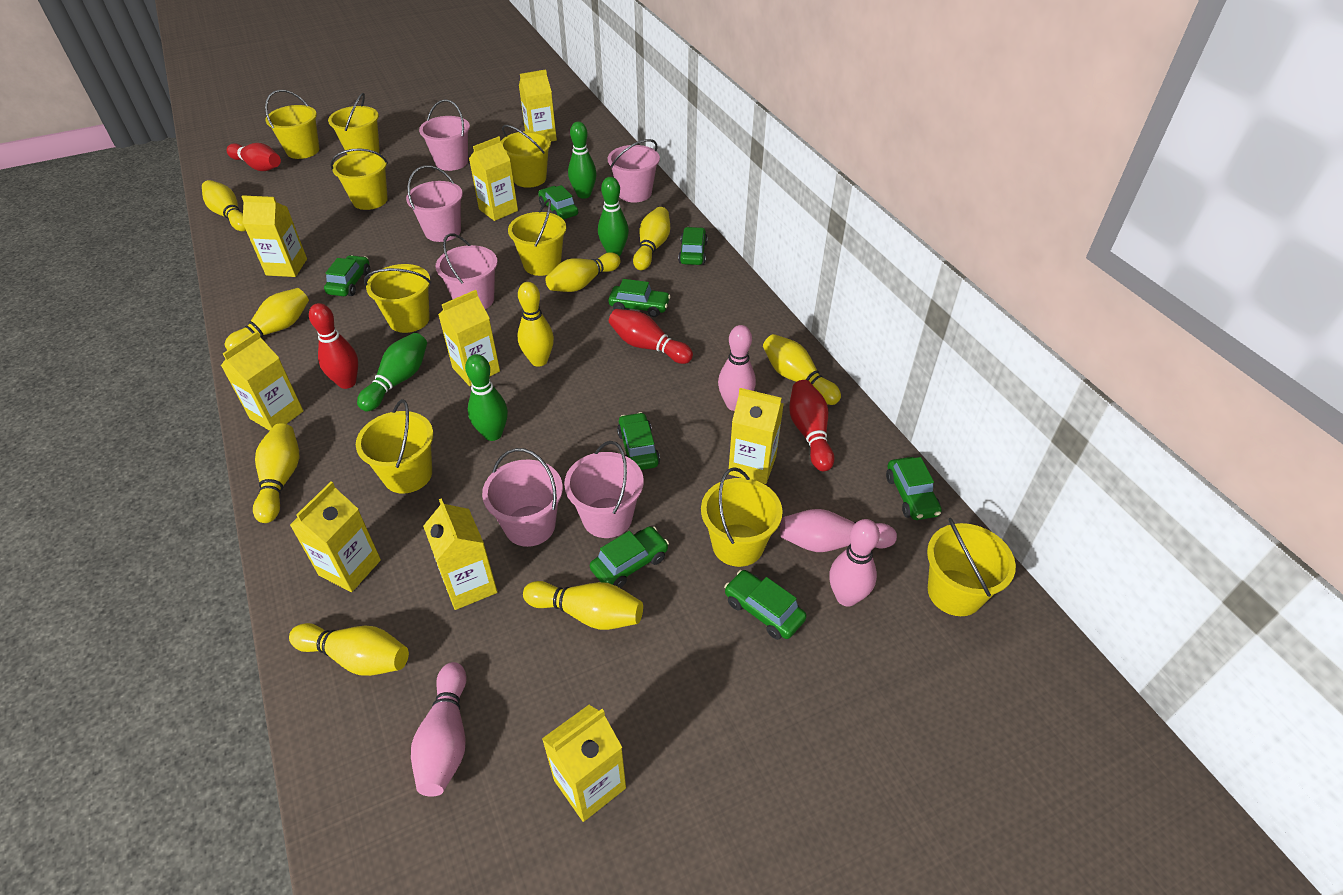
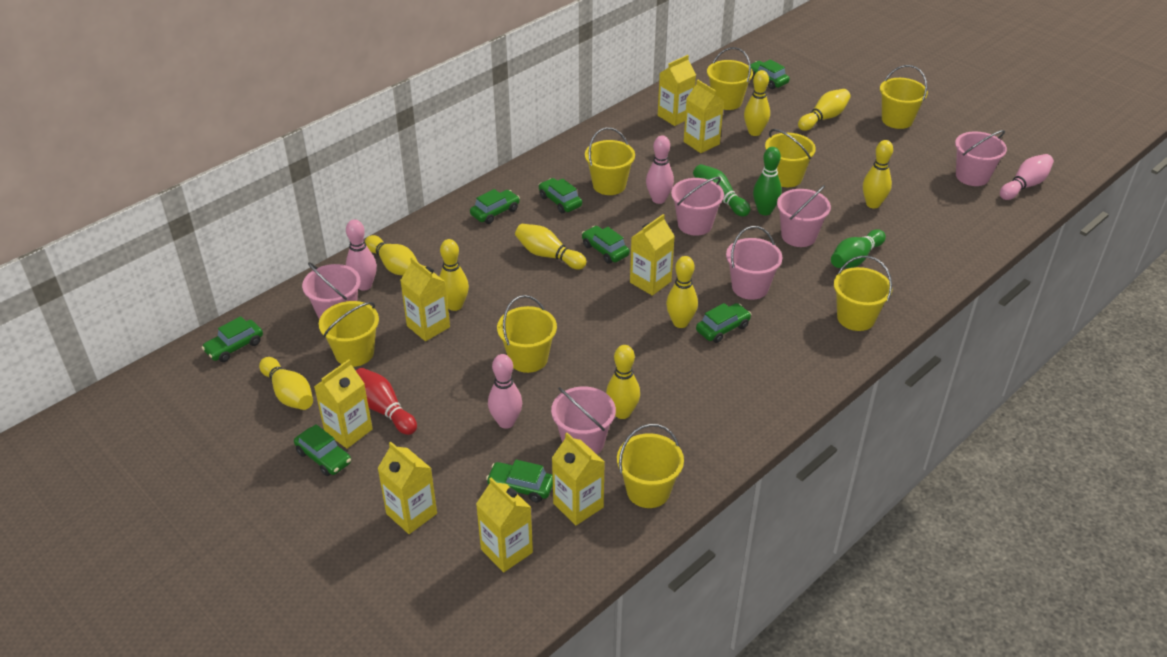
green bowling pin: [357,333,427,411] [465,354,508,441] [568,122,597,199] [598,177,629,256] = 4 -> [693,164,750,217] [753,147,782,215] [831,229,886,268] = 3
red bowling pin: [227,143,281,171] [309,303,358,389] [609,309,693,364] [789,380,834,471] = 4 -> [356,368,417,435] = 1
yellow bucket: [265,90,320,159] [328,93,380,155] [330,148,388,210] [356,399,433,494] [364,264,431,333] [501,125,551,188] [508,199,566,276] [701,467,783,567] [927,518,1016,616] = 9 -> [319,301,379,367] [497,295,557,373] [585,127,635,195] [617,424,684,508] [707,47,753,110] [765,129,816,187] [834,256,892,331] [880,65,928,129] = 8
yellow carton: [221,331,303,431] [241,195,307,277] [290,482,381,592] [423,498,498,610] [438,290,500,386] [469,136,518,221] [519,69,557,142] [542,705,626,822] [729,388,784,484] = 9 -> [314,359,372,449] [378,442,437,534] [400,258,450,341] [476,478,533,572] [552,433,605,525] [630,214,675,296] [658,55,696,126] [684,80,724,153] = 8

